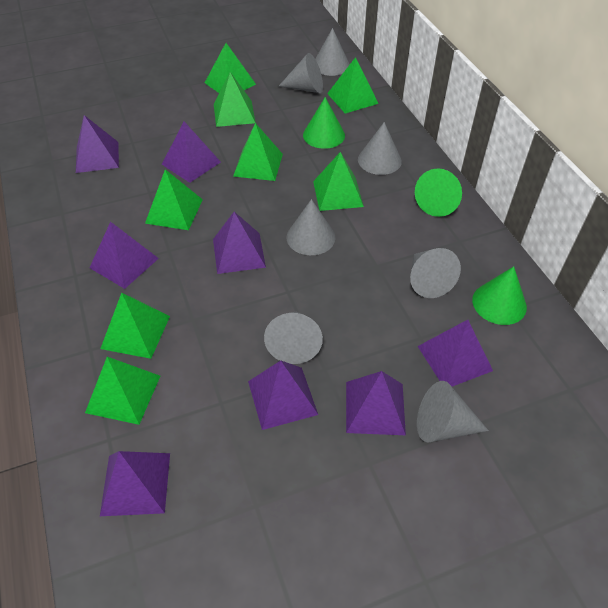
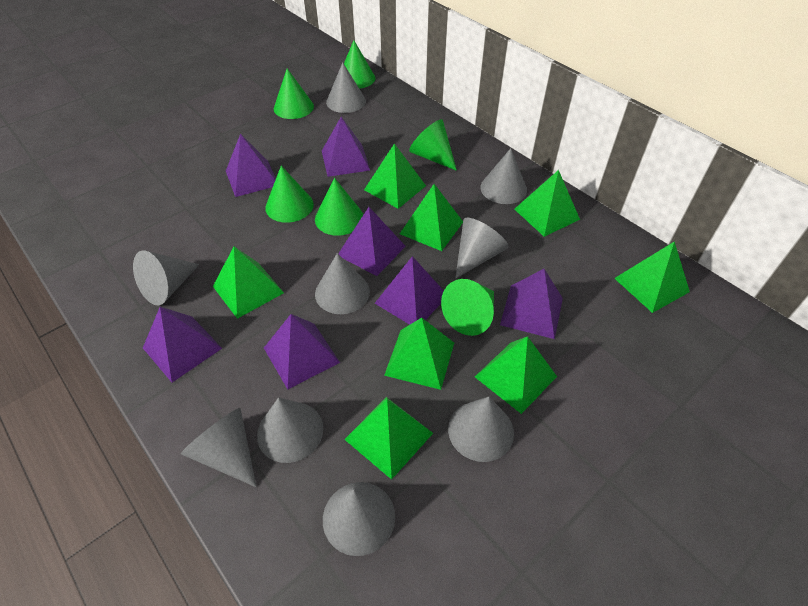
green cone: [303,97,345,149] [415,168,462,217] [472,266,527,325] = 3 -> [265,166,314,223] [274,68,314,119] [315,178,363,236] [344,40,375,89] [409,119,457,171] [441,279,494,336] = 6
grey cone: [264,312,323,364] [279,53,323,93] [286,199,336,255] [315,28,350,76] [358,122,402,175] [410,248,461,298] [417,381,489,443] = 7 -> [133,250,200,306] [181,408,257,487] [257,397,323,463] [315,253,370,314] [323,482,395,556] [326,62,366,113] [448,397,514,462] [455,218,509,279] [480,148,527,204] = 9
purple pyramid: [76,115,119,173] [90,221,159,289] [100,451,170,516] [162,122,221,183] [213,212,266,274] [248,360,318,430] [346,371,406,435] [418,320,493,387] = 8 -> [143,307,222,382] [226,134,276,197] [264,314,340,389] [322,117,370,177] [338,207,406,276] [375,256,444,325] [500,269,563,339] = 7

